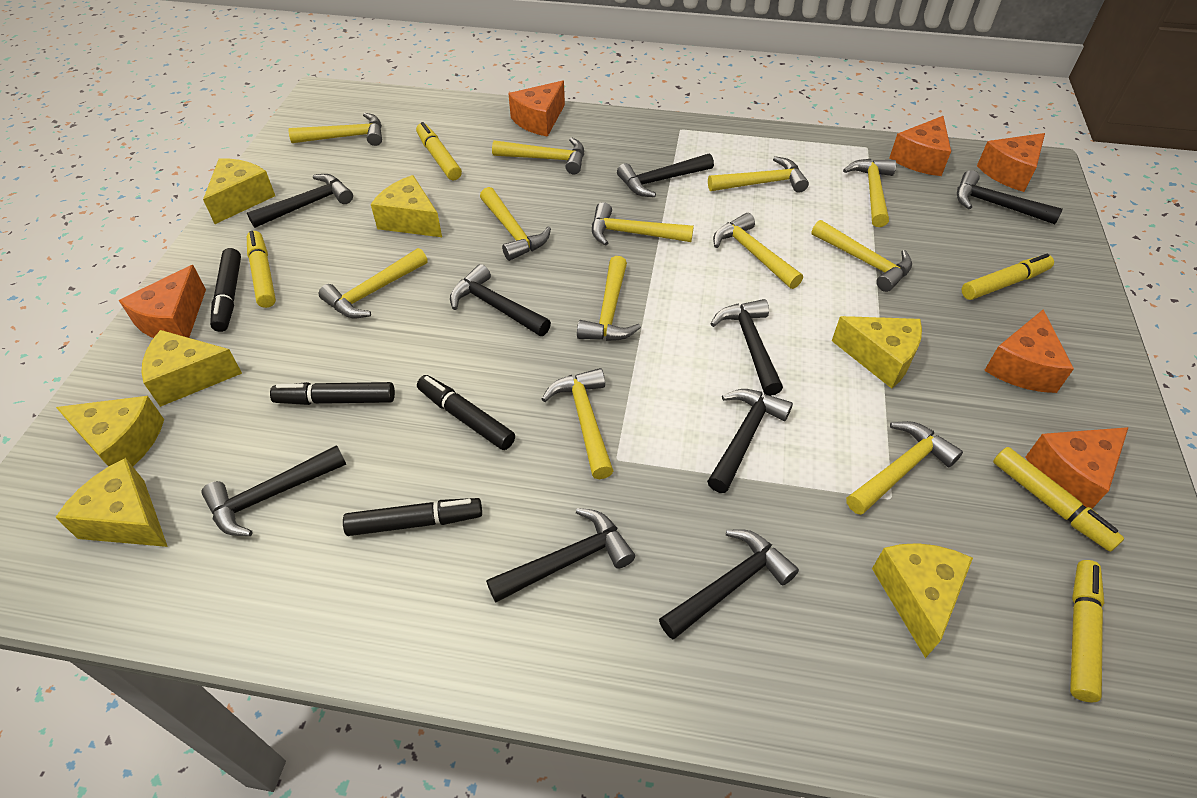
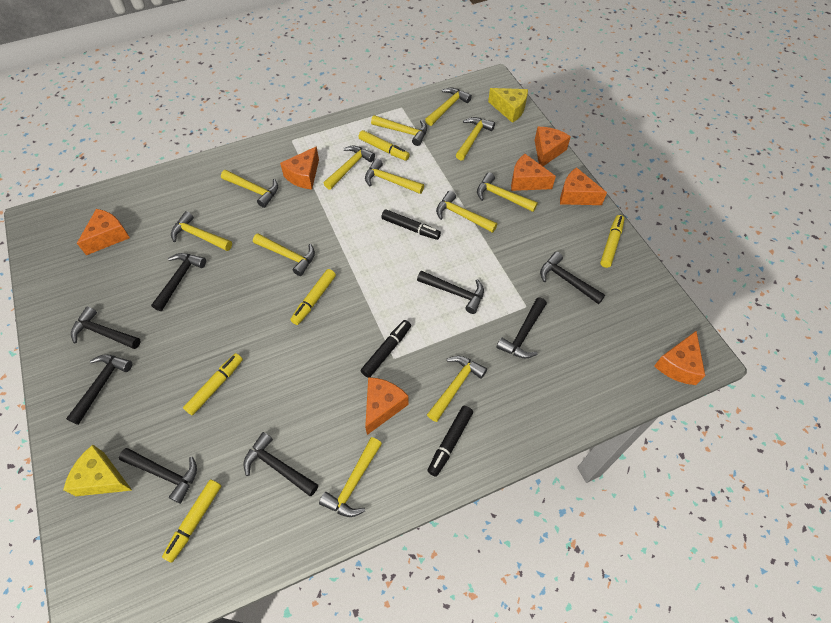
black hammer: [201,445,346,536] [247,174,353,228] [450,264,551,336] [486,508,635,603] [617,153,714,197] [659,529,799,639] [707,389,793,493] [711,299,783,396] [957,170,1063,224] = 9 -> [66,355,132,425] [71,306,141,349] [119,448,197,504] [151,253,206,311] [243,432,318,496] [417,271,484,314] [496,297,547,359] [540,252,605,304] = 8
black marker: [210,248,241,332] [270,382,395,405] [343,498,482,536] [417,375,515,450] = 4 -> [361,320,411,377] [381,209,441,240] [427,406,473,477] = 3
orange cheese: [119,265,206,338] [508,81,565,137] [889,116,951,176] [977,133,1045,192] [984,310,1074,393] [1026,427,1129,508] = 6 -> [77,209,130,255] [280,146,319,189] [365,377,409,435] [511,154,556,191] [535,127,571,166] [560,167,607,205] [654,331,705,385] = 7
yellow cheese: [55,458,168,547] [56,396,164,467] [141,330,242,407] [203,158,275,224] [371,175,442,237] [832,316,922,389] [872,543,973,658] = 7 -> [63,445,132,496] [488,88,528,123] = 2

